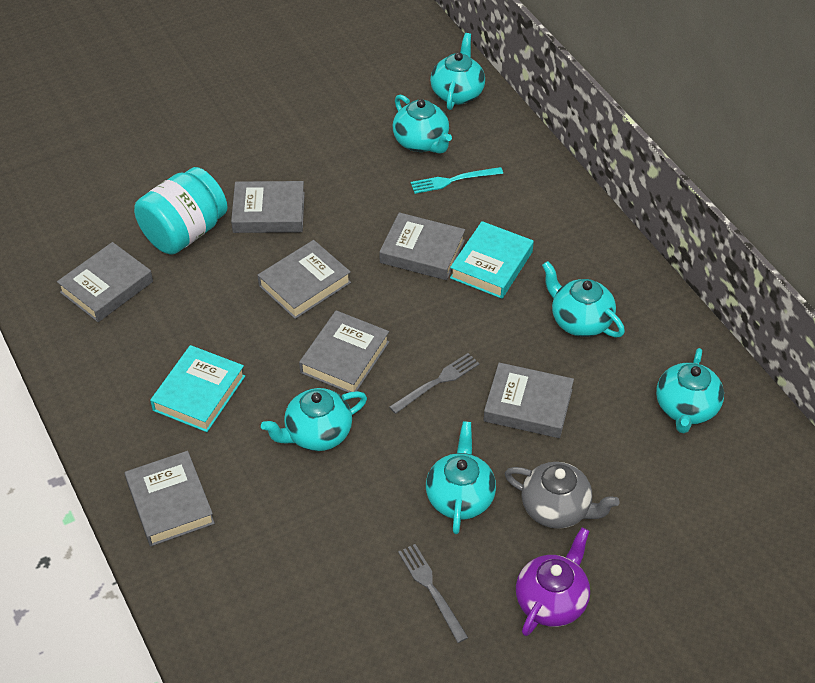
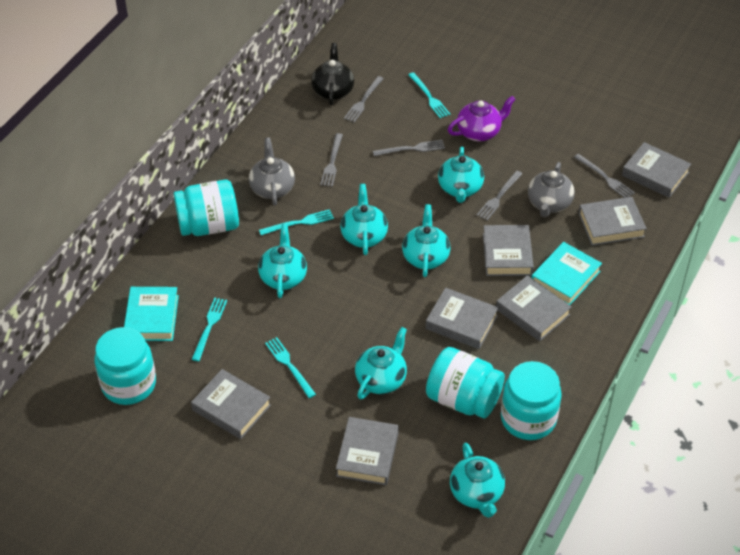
black teapot: none = 0 -> [311,43,354,105] = 1
grey fork: [389,353,480,414] [398,544,468,643] = 2 -> [320,133,343,187] [344,76,384,122] [373,140,445,156] [476,171,523,221] [574,154,635,198] = 5
grey teapot: [505,462,619,529] = 1 -> [249,138,295,206] [528,162,575,217] = 2
turquoise fork: [411,167,503,194] = 1 -> [191,297,227,361] [259,209,334,235] [265,337,316,398] [408,72,450,118] = 4
turquoise jar: [134,167,228,255] = 1 -> [94,327,156,405] [174,180,239,236] [426,347,505,419] [501,361,562,440] = 4

